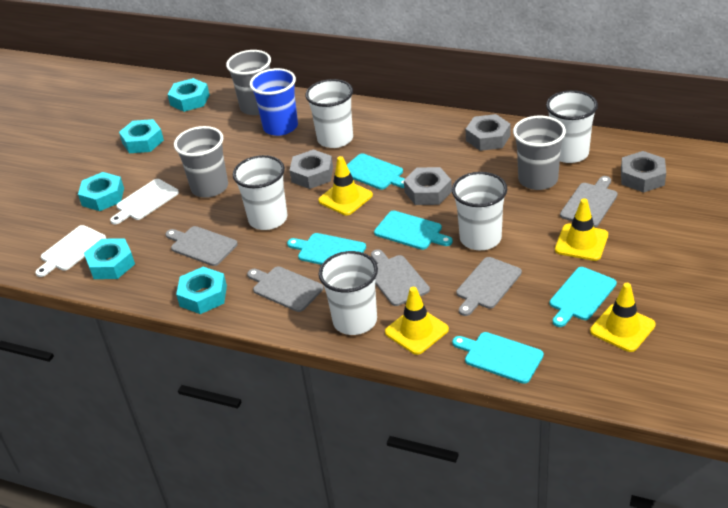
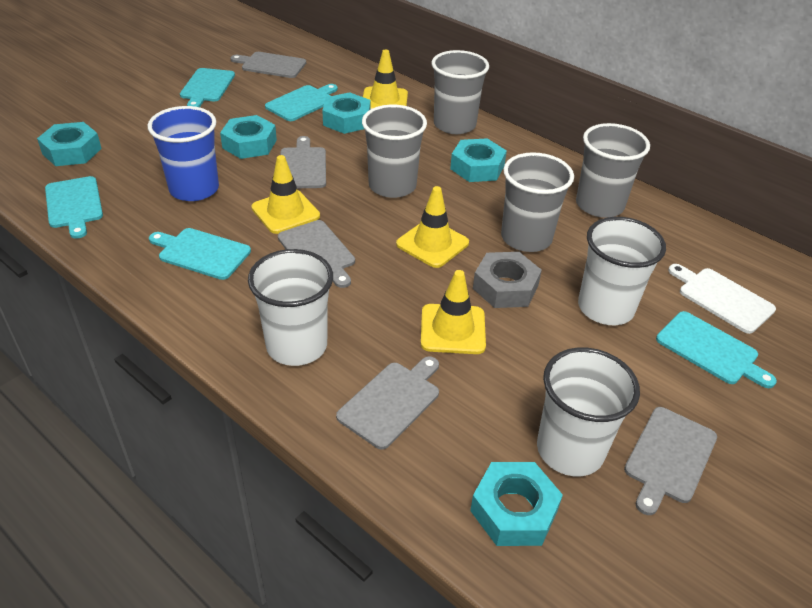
grey cup: [174,126,228,198] [226,50,271,115] [513,116,566,190] = 3 -> [362,105,427,198] [432,50,489,134] [501,152,574,252] [576,123,650,218] = 4
grey nut: [289,149,333,189] [404,167,452,205] [466,114,510,151] [621,151,666,193] = 4 -> [473,252,542,308] = 1
white cup: [233,155,287,230] [306,79,353,148] [319,251,378,335] [452,172,507,250] [546,90,598,163] = 5 -> [248,249,333,366] [537,348,640,476] [578,217,666,325] = 3
white cutting board: [35,225,106,277] [110,179,179,224] = 2 -> [668,264,776,334] = 1

